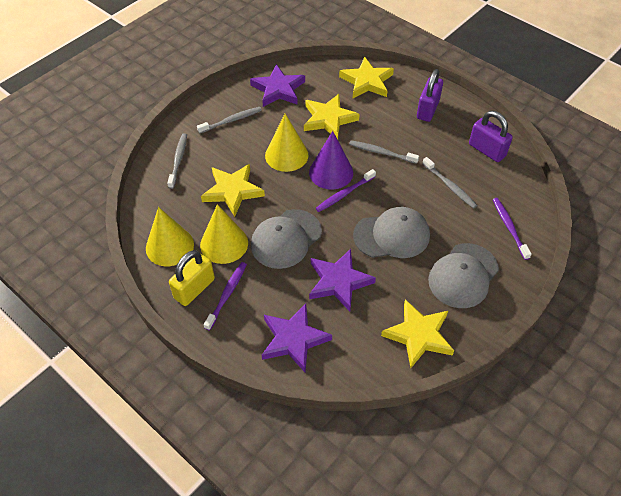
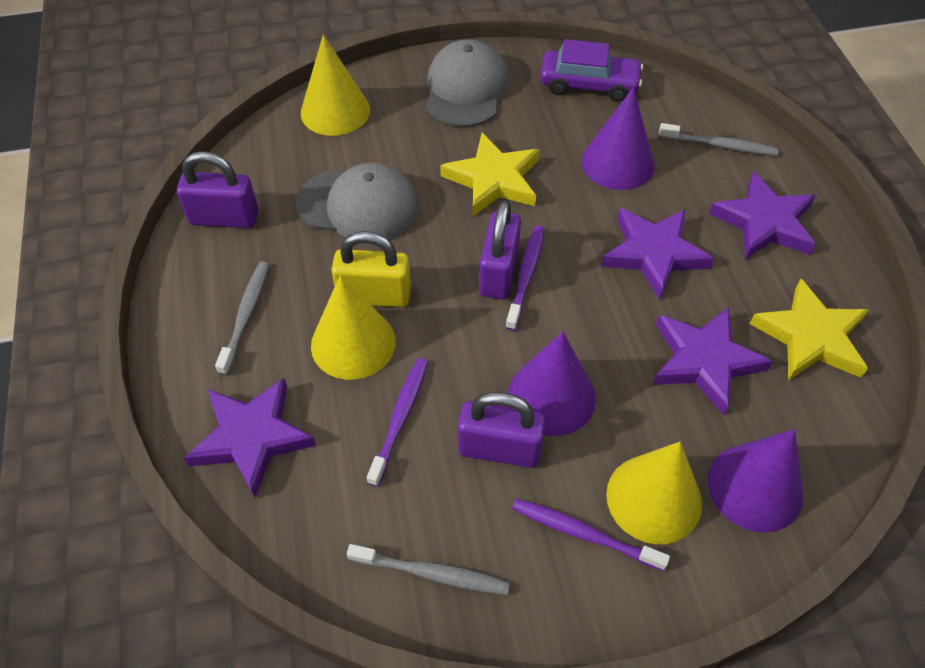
grey cap: [251,209,322,269] [353,207,430,258] [428,243,499,308] = 3 -> [296,163,418,240] [426,40,508,127] = 2
grey toothbrush: [167,133,187,189] [197,107,262,134] [349,140,419,164] [422,157,477,209] = 4 -> [215,261,269,375] [347,544,510,595] [659,123,778,156] = 3
purple car: none = 0 -> [540,39,643,102] = 1
purple cone: [309,131,353,190] = 1 -> [508,331,596,436] [581,87,654,190] [708,429,804,533] = 3
purple padlock: [417,69,443,122] [469,111,513,162] = 2 -> [177,151,258,228] [458,392,546,468] [479,201,521,300] = 3
purple star: [250,64,305,107] [262,304,332,372] [309,249,376,311] = 3 -> [184,378,316,497] [601,208,715,299] [652,307,773,415] [709,172,816,260] = 4
yellow star: [201,164,265,217] [304,94,360,139] [339,57,394,98] [381,299,454,368] = 4 -> [440,133,539,216] [750,279,869,380] = 2

